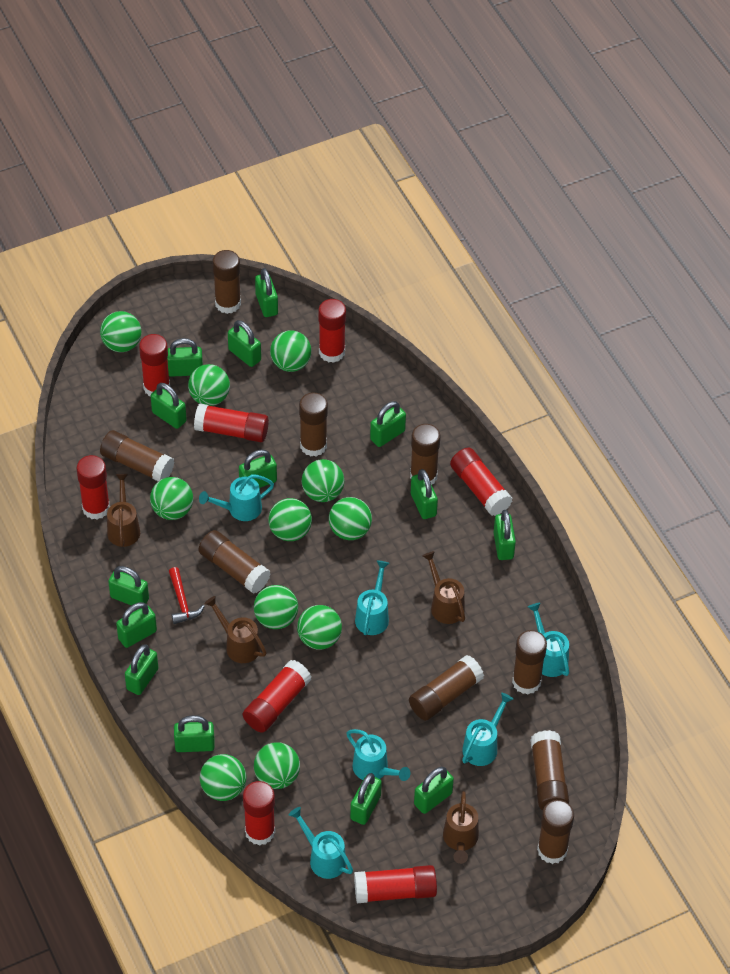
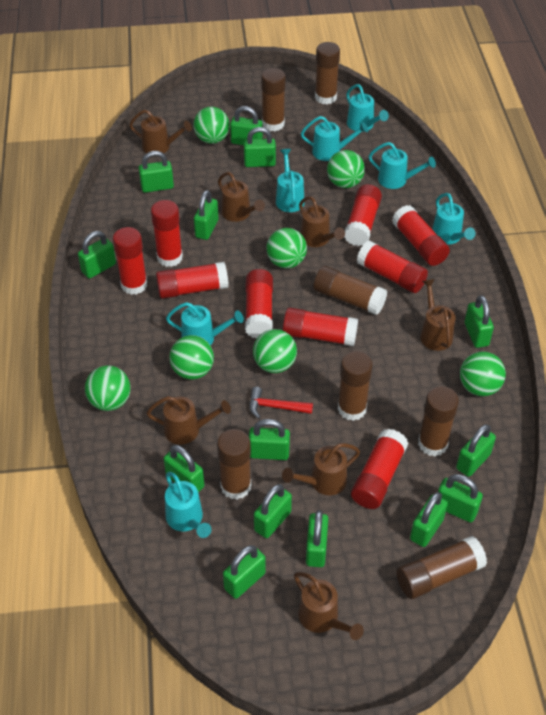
brown glue stick: [100,430,174,482] [199,530,271,594] [212,250,241,314] [299,393,328,456] [409,655,484,721] [410,424,440,485] [512,630,547,694] [530,730,569,810] [537,800,574,864] = 9 -> [217,429,251,500] [261,68,286,131] [313,266,387,315] [315,42,340,104] [338,351,373,421] [396,536,487,599] [418,386,459,456] = 7
brown watering can: [107,474,140,547] [204,596,267,663] [422,551,465,624] [443,791,479,864] = 4 -> [129,110,192,153] [146,396,231,445] [218,172,265,222] [282,443,360,495] [294,572,364,640] [299,196,345,247] [420,279,456,351] = 7
green ball: [100,311,141,352] [150,477,193,520] [188,364,230,406] [200,754,246,801] [254,585,298,629] [254,742,300,789] [268,498,312,541] [270,331,311,372] [297,605,342,650] [302,459,344,502] [329,497,372,540] = 11 -> [85,365,131,411] [169,335,214,380] [193,107,230,144] [253,329,297,373] [267,228,307,268] [327,150,365,188] [460,351,506,396] = 7
red glue stick: [76,455,110,520] [139,334,170,396] [194,403,269,442] [243,660,311,733] [243,781,275,846] [319,299,346,363] [354,865,437,903] [450,448,512,516] = 8 -> [113,227,147,295] [151,200,183,267] [156,262,229,299] [245,269,273,338] [283,308,358,346] [344,184,382,246] [351,429,408,509] [357,240,428,293] [392,205,450,266] = 9
turquoise watering can: [199,474,274,521] [289,807,353,879] [346,729,410,781] [355,560,389,635] [462,692,513,766] [528,603,569,677] = 6 -> [165,472,211,538] [166,302,244,345] [276,149,305,212] [301,116,368,161] [346,84,389,132] [369,142,436,189] [432,193,476,245] = 7

